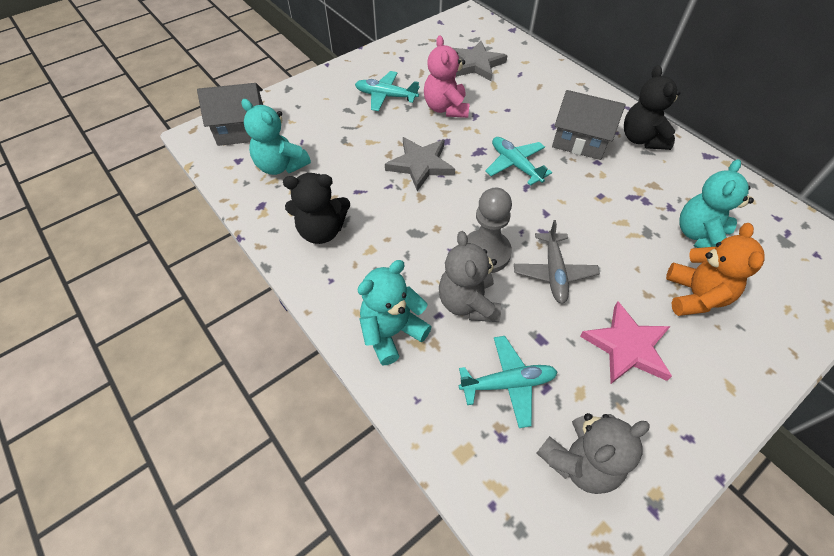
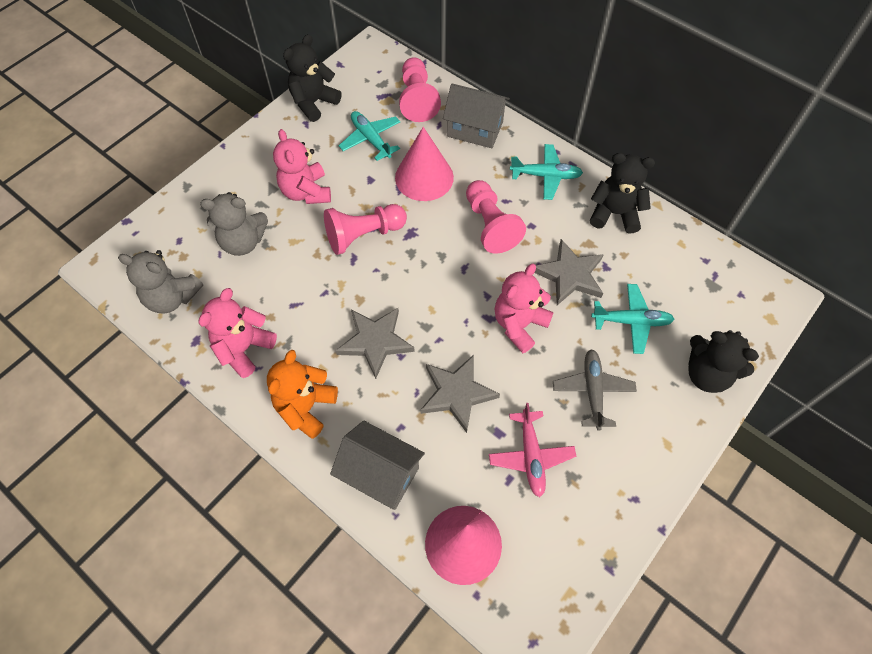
black teddy bear: [283,173,350,244] [624,65,680,150] = 2 -> [283,34,341,122] [590,153,655,234] [688,330,759,393] = 3
grey pawn: [467,188,512,273] = 1 -> none = 0
grey star: [385,137,455,191] [453,41,508,81] = 2 -> [336,308,415,379] [420,355,500,433] [534,239,604,305] = 3
pink cone: none = 0 -> [395,127,454,201] [425,506,502,585] = 2
pink pawn: none = 0 -> [324,204,407,255] [399,57,441,122] [466,180,526,254] = 3
pink plane: none = 0 -> [489,403,576,497] = 1
pink star: [580,301,672,384] = 1 -> none = 0
pink teddy bear: [424,35,470,118] = 1 -> [199,288,277,378] [273,129,331,204] [494,264,554,353] = 3
turquoise teddy bear: [241,99,311,175] [357,260,432,365] [679,159,754,248] = 3 -> none = 0

